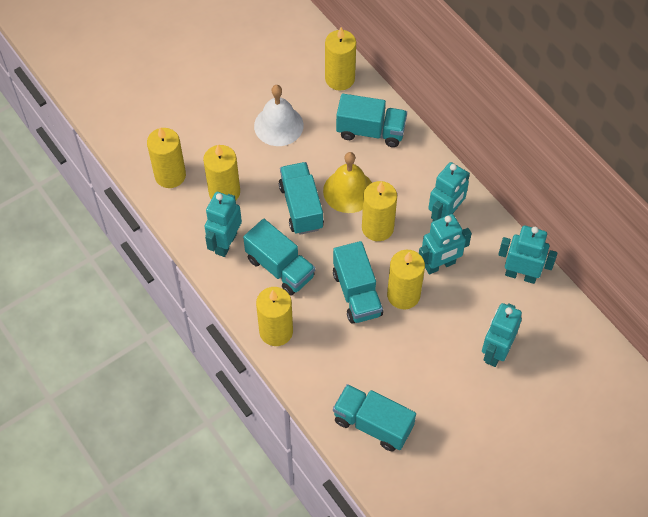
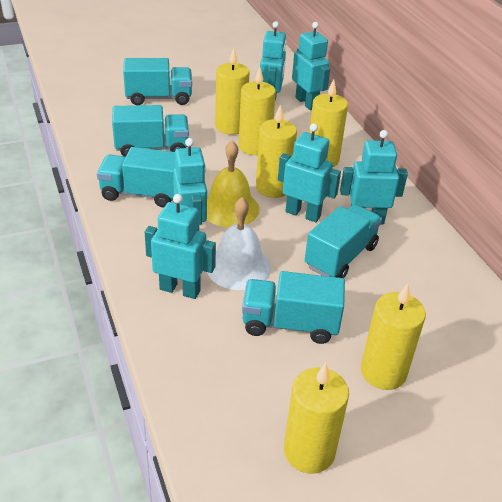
turquoise robot: [204,192,242,257] [419,214,472,275] [428,162,470,222] [482,303,522,367] [498,226,557,284] = 5 -> [145,194,216,299] [173,138,207,231] [260,21,287,101] [278,123,341,222] [292,22,330,110] [340,130,408,224] = 6

